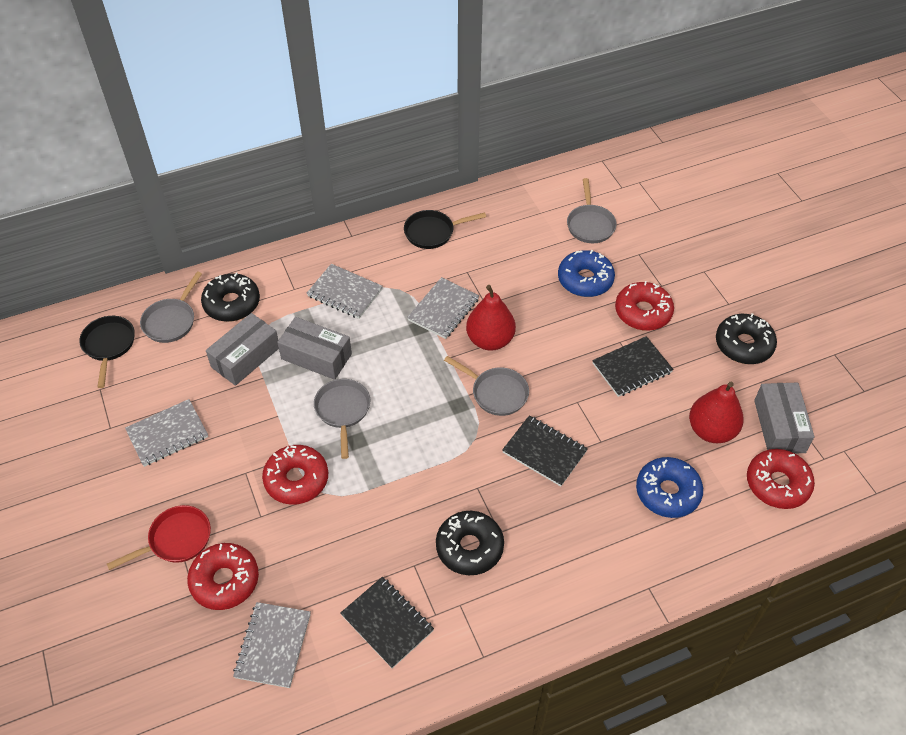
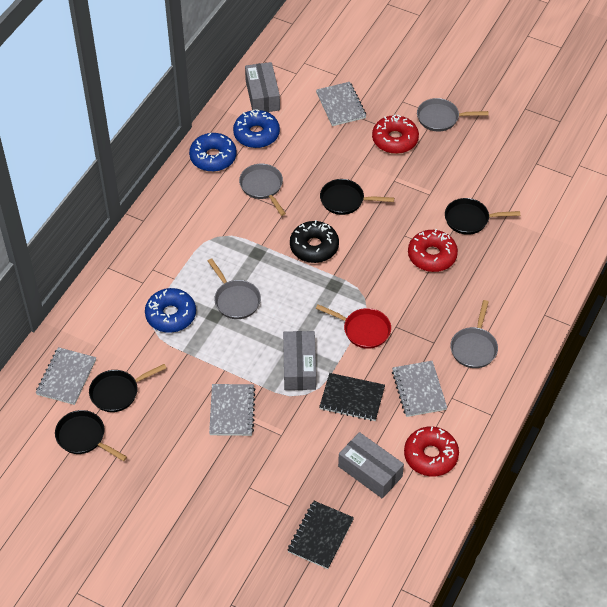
black donut: [201,272,260,322] [436,511,504,575] [716,313,777,364] = 3 -> [290,220,339,263] = 1
black notebook: [341,577,434,668] [502,415,588,486] [592,336,674,397] = 3 -> [288,501,354,569] [319,373,385,421] = 2
black pan: [79,316,135,388] [404,210,486,249] = 2 -> [55,410,127,461] [89,364,167,412] [320,179,394,215] [445,198,520,235] = 4
blue donut: [558,250,615,297] [636,457,703,518] = 2 -> [145,288,196,333] [189,133,237,172] [233,109,280,148] = 3
red donut: [187,543,259,610] [262,445,328,505] [615,281,674,331] [747,449,815,509] = 4 -> [372,115,419,154] [404,427,459,476] [408,229,458,272] = 3
red pear: [466,285,516,351] [689,382,744,443] = 2 -> none = 0

